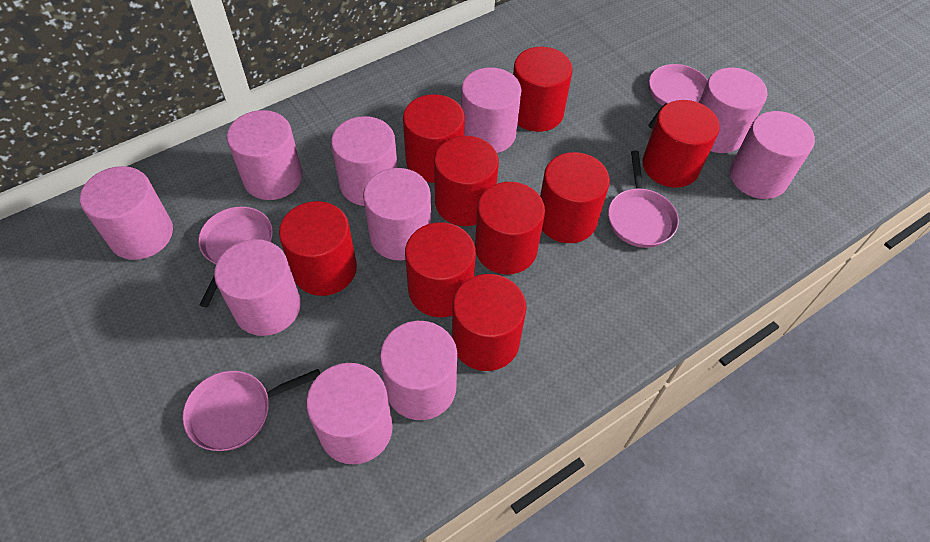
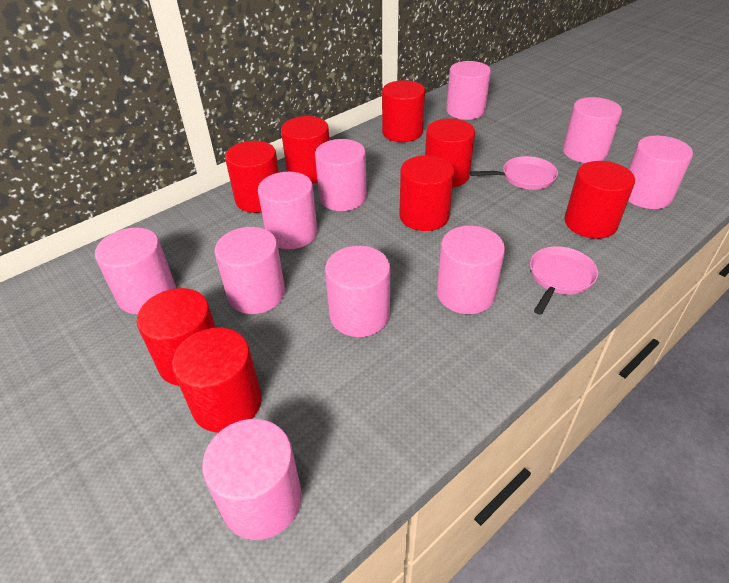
pink pan: [182,369,320,451] [198,206,273,307] [608,150,679,248] [648,64,708,129] = 4 -> [470,156,558,190] [530,246,598,315] = 2
red cylinder: [279,201,357,296] [403,94,465,183] [405,222,476,317] [434,136,499,226] [452,274,526,371] [475,182,545,274] [513,47,573,132] [540,152,610,243] [643,100,720,188] = 9 -> [136,288,216,386] [172,328,262,433] [225,141,279,213] [281,116,329,183] [382,80,425,142] [399,155,454,231] [425,119,475,187] [564,161,635,239] = 8

